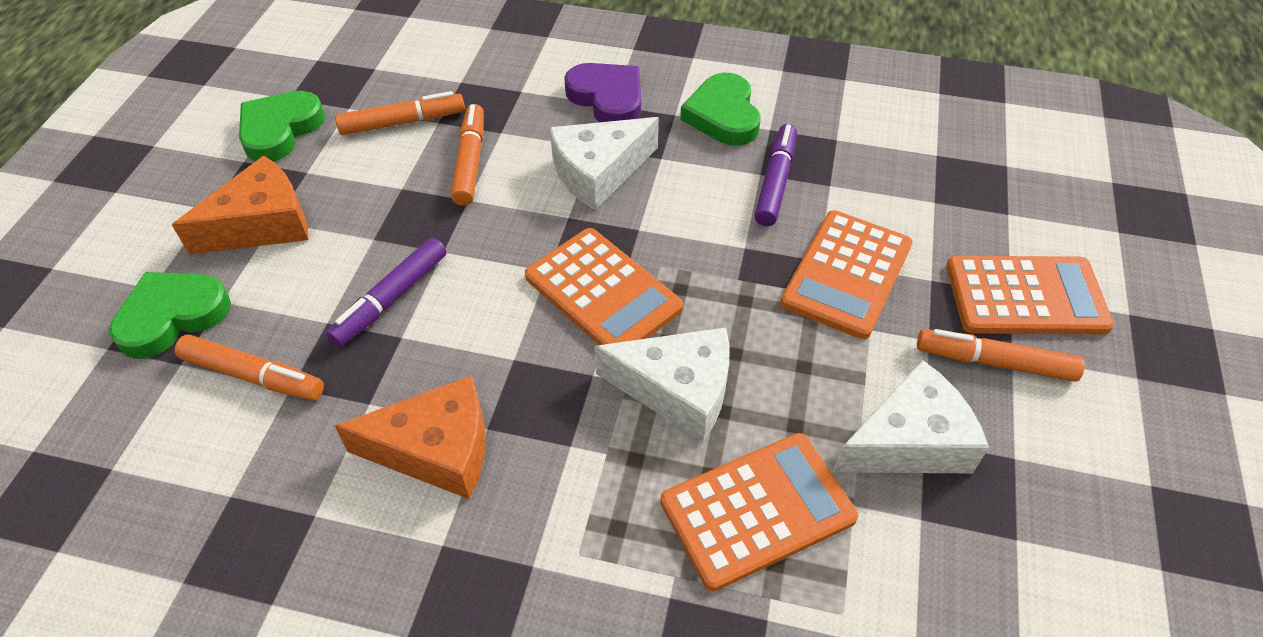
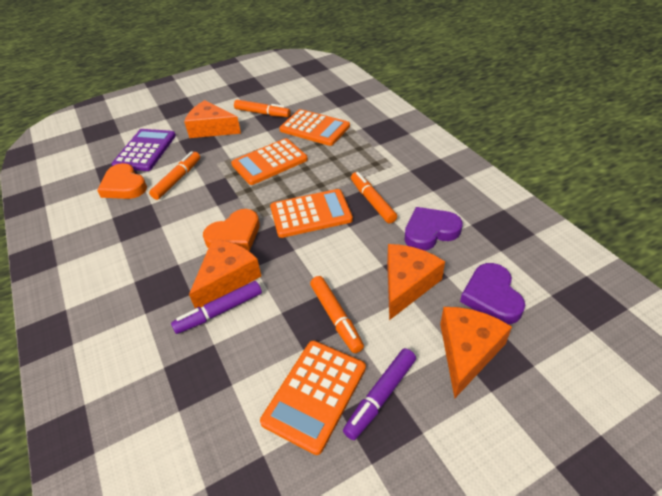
green heart: [109,272,231,359] [239,91,325,162] [680,73,761,146] = 3 -> none = 0
orange cheese: [172,156,308,254] [335,375,486,499] = 2 -> [184,100,241,138] [189,239,261,308] [387,244,445,320] [440,307,512,398] = 4
orange heart: none = 0 -> [97,163,147,199] [203,209,260,251] = 2
purple calculator: none = 0 -> [112,129,176,171] = 1
purple heart: [564,63,641,122] = 1 -> [405,207,463,251] [460,263,525,324] = 2
white cheese: [550,117,659,210] [594,327,729,442] [833,360,989,473] = 3 -> none = 0

